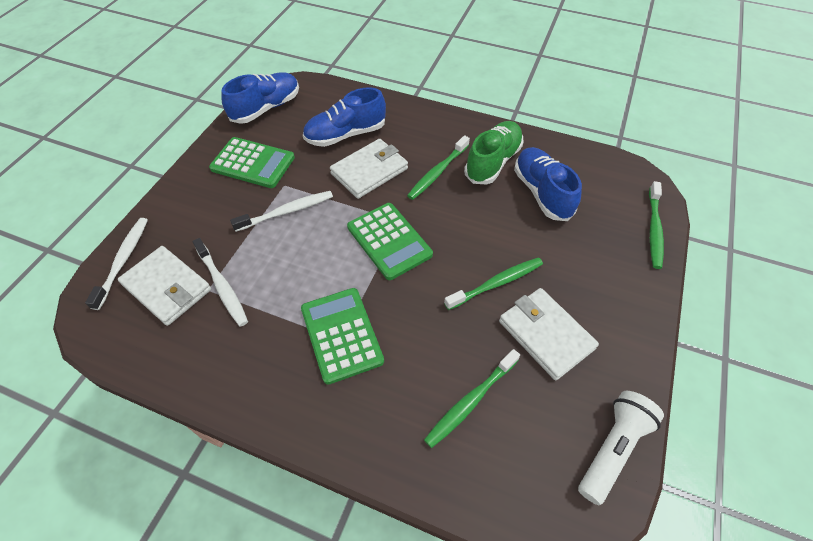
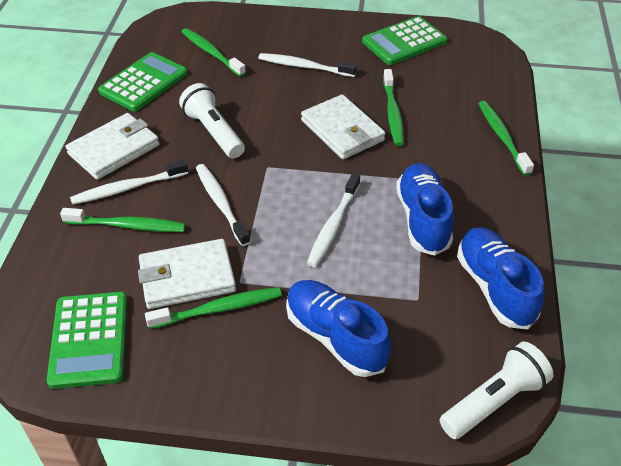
green shoe: [464,121,523,185] = 1 -> none = 0
green toothbrush: [407,135,470,200] [424,349,520,448] [444,257,543,310] [649,181,664,269] = 4 -> [60,208,186,232] [145,287,282,329] [182,28,246,77] [383,69,404,146] [478,101,534,176] = 5
white flashlight: [578,391,664,505] = 1 -> [179,83,245,159] [439,342,554,439] = 2
white toothbrush: [85,218,148,310] [192,238,248,327] [230,191,333,232] = 3 -> [70,160,188,205] [196,164,250,246] [258,53,357,77] [307,173,360,267] = 4

